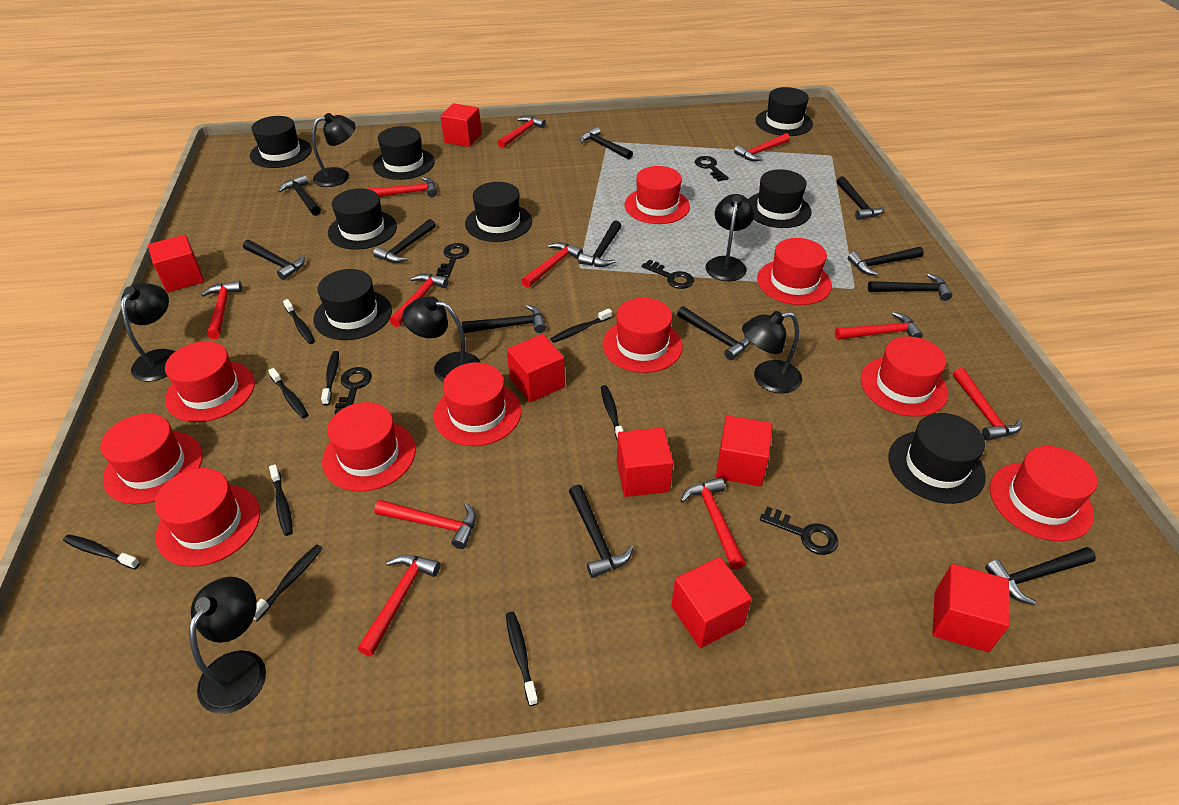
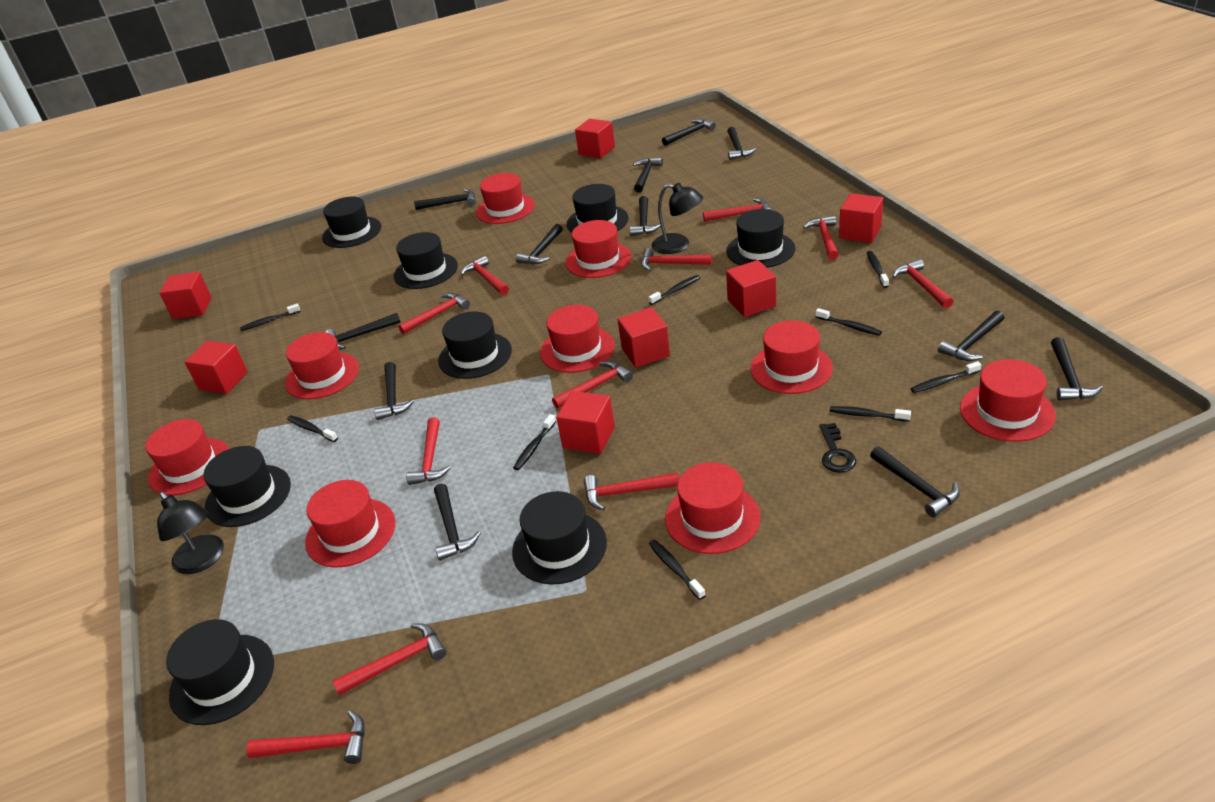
black key: [335,367,372,414] [436,243,469,278] [641,260,694,289] [695,156,729,182] [760,507,838,555] = 5 -> [819,423,856,473] = 1
black lamp: [121,283,175,382] [189,577,266,714] [312,113,356,187] [402,296,481,382] [706,194,754,281] [742,311,802,394] = 6 -> [157,492,224,574] [652,183,703,254] = 2
red hat: [100,414,203,504] [155,468,260,567] [165,341,255,422] [322,402,416,492] [434,362,521,446] [602,298,683,373] [625,166,690,224] [757,238,832,305] [861,337,948,417] [990,446,1097,541] = 10 -> [145,419,229,496] [285,332,359,399] [305,480,395,568] [476,173,535,224] [540,305,615,373] [565,220,632,278] [665,462,761,554] [750,320,833,394] [960,359,1056,442] = 9

